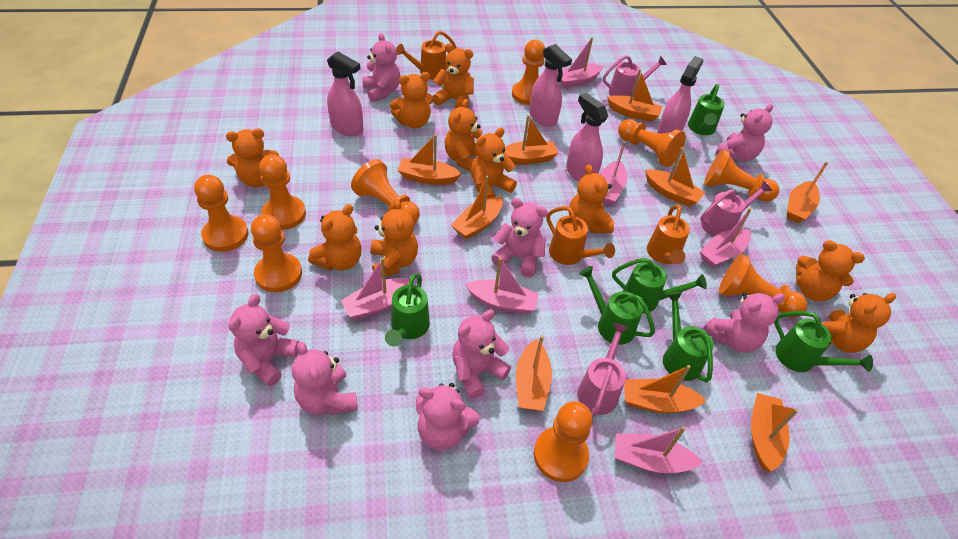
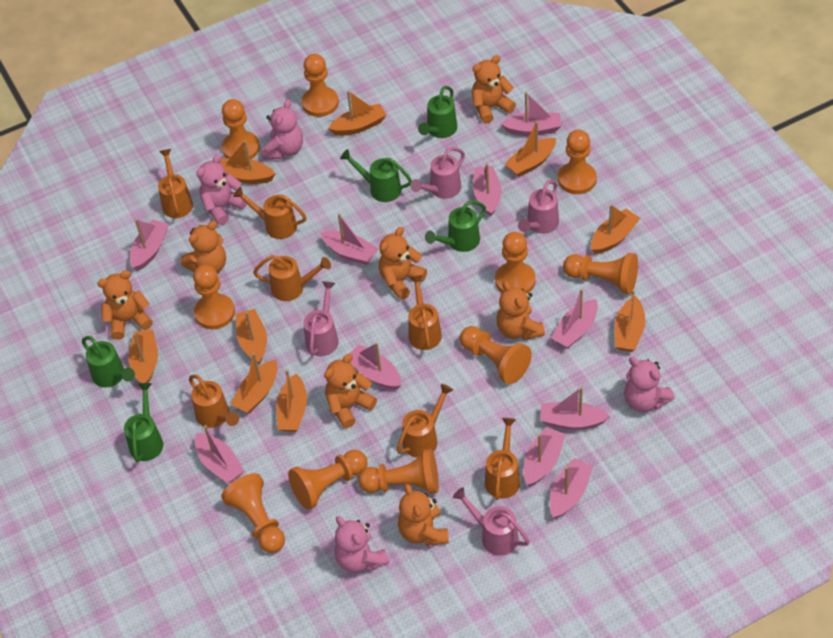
green watering can: [385,273,430,346] [579,266,655,345] [612,258,707,313] [663,292,714,383] [688,84,725,135] [774,311,873,372] = 6 -> [82,336,135,387] [124,383,163,462] [340,149,412,202] [418,86,457,138] [425,200,486,252] = 5
orange pawn: [194,175,248,252] [251,214,302,292] [259,154,306,230] [351,159,420,224] [512,40,545,105] [534,401,593,482] [618,119,686,167] [704,149,779,202] [719,254,807,318] = 9 -> [193,265,235,329] [221,473,285,553] [222,99,260,159] [288,450,367,510] [302,54,339,117] [358,449,439,494] [460,326,532,384] [495,232,536,294] [558,130,597,194] [563,253,638,294] = 10
orange teddy bear: [226,129,279,188] [308,204,361,271] [371,199,418,277] [390,72,433,128] [433,43,474,109] [444,99,482,172] [471,128,517,198] [569,164,614,233] [796,240,865,301] [822,293,896,353] = 10 -> [97,271,153,340] [181,221,226,273] [324,354,377,428] [379,227,427,300] [398,484,449,546] [472,55,516,124] [496,281,545,340] = 7
orange watering can: [396,31,457,80] [546,206,615,265] [647,204,690,264] = 3 -> [158,149,193,218] [189,375,239,428] [233,187,306,239] [253,255,331,301] [397,384,453,458] [408,275,442,350] [485,418,520,500] = 7
pink boat: [341,257,410,320] [465,257,539,314] [557,37,603,88] [600,141,627,205] [615,426,703,473] [700,208,752,267] = 6 -> [130,219,169,271] [195,425,244,484] [320,213,378,265] [349,342,401,390] [473,163,501,217] [501,92,561,136] [523,427,565,487] [540,387,610,430] [549,458,593,519] [551,289,598,349] = 10
pink spray bottle: [327,52,364,136] [529,44,572,127] [566,93,608,182] [657,56,703,133] = 4 -> none = 0
pink teddy bear: [228,294,299,386] [292,341,358,415] [362,33,400,102] [416,383,480,450] [452,310,511,399] [491,198,548,278] [703,292,785,353] [715,104,773,161] = 8 -> [196,154,247,225] [262,99,303,159] [334,516,389,573] [624,357,675,412] = 4
pink watering can: [577,322,629,416] [603,55,667,97] [700,181,772,237] = 3 -> [303,281,339,356] [410,147,465,199] [453,487,530,556] [518,180,559,234] = 4

